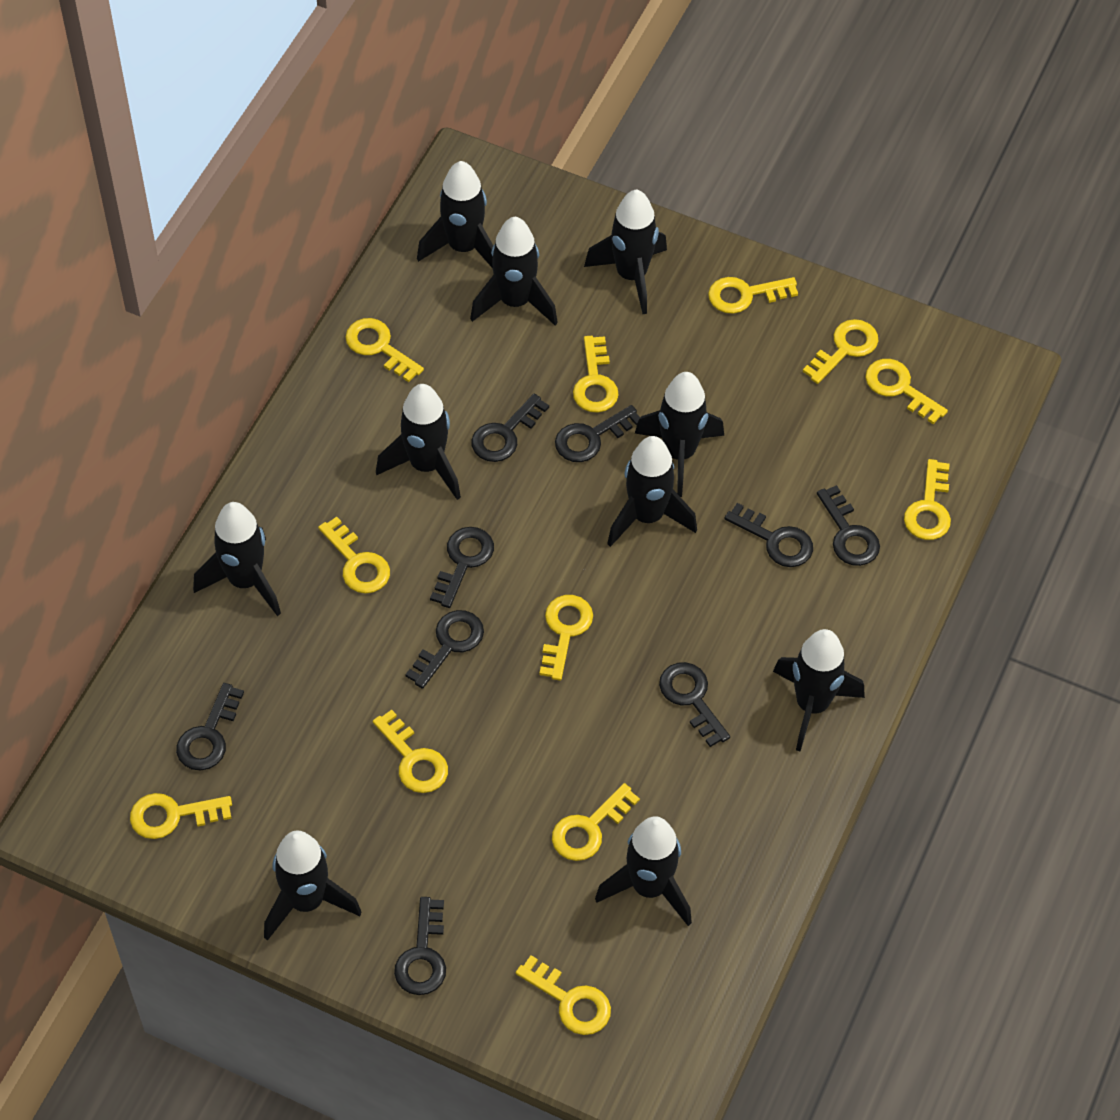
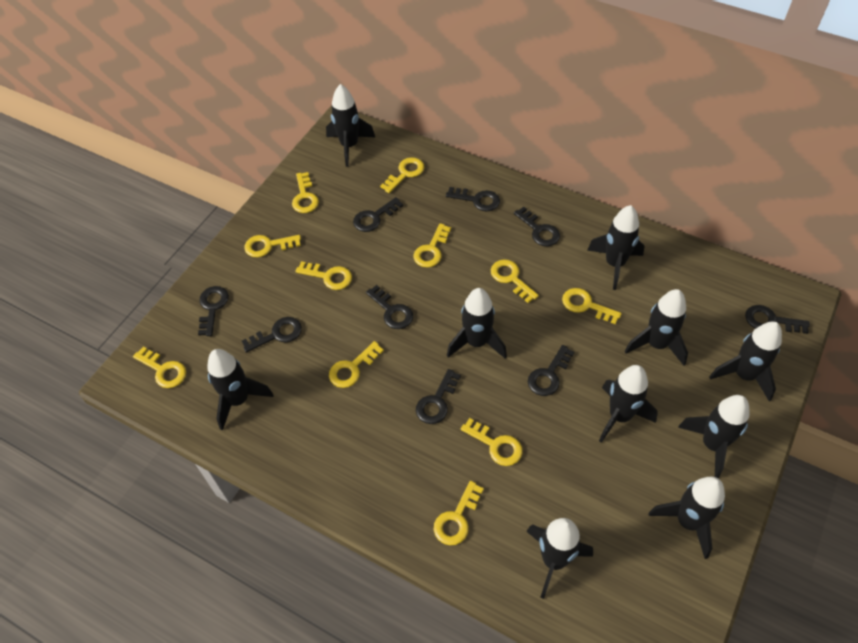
yellow key: [130,793,232,839] [318,517,390,594] [345,318,424,382] [373,710,448,793] [516,955,611,1035] [539,595,593,681] [552,783,640,861] [573,336,619,413] [708,277,798,314] [803,319,878,384] [865,359,948,424] [904,459,951,540] = 12 -> [133,347,186,388] [244,235,301,257] [292,172,319,213] [295,261,352,290] [329,341,384,388] [380,157,424,193] [413,223,451,268] [434,481,484,545] [461,418,523,466] [491,259,539,303] [562,288,622,324] = 11

